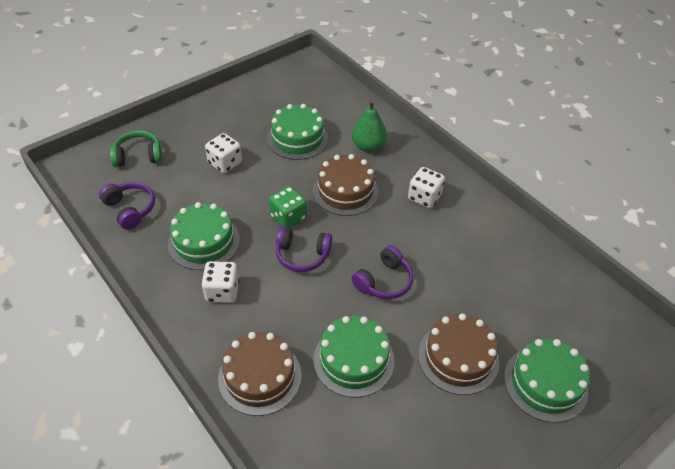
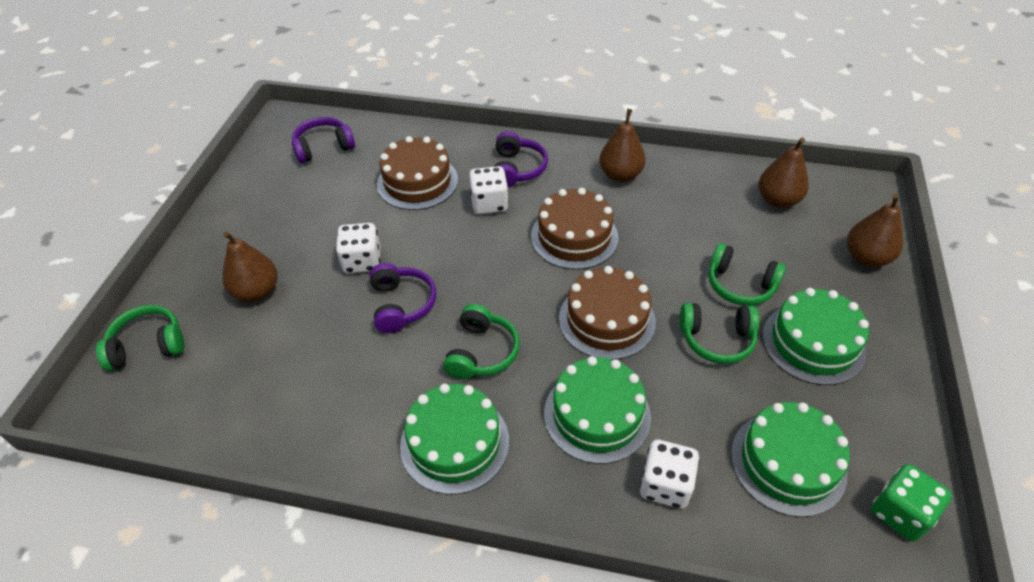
brown pear: none = 0 -> [222,231,278,302] [599,109,646,182] [759,138,809,208] [847,194,903,267] = 4
green headphones: [110,131,162,167] = 1 -> [96,305,184,371] [443,304,520,379] [680,303,760,364] [708,243,786,306] = 4
green pear: [352,100,387,152] = 1 -> none = 0

